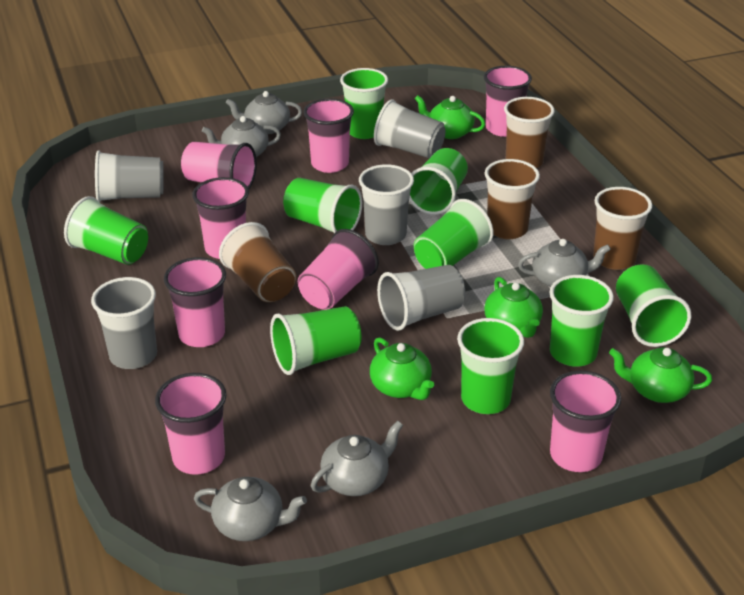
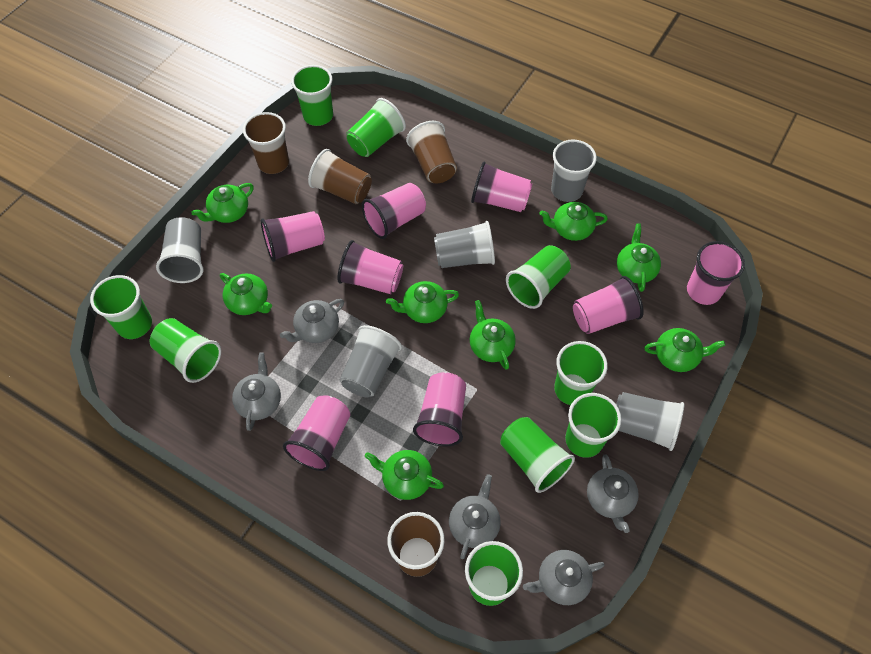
green teapot: [370,337,434,400] [414,95,485,139] [484,277,543,338] [609,347,712,403] = 4 -> [191,183,254,223] [220,273,272,315] [365,450,444,500] [386,281,459,323] [470,300,516,370] [539,202,608,241] [617,223,661,292] [644,328,725,372] = 8

